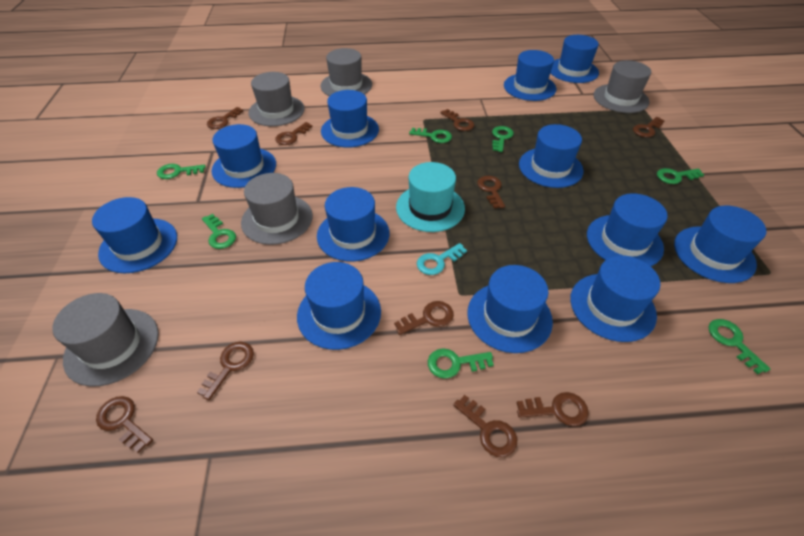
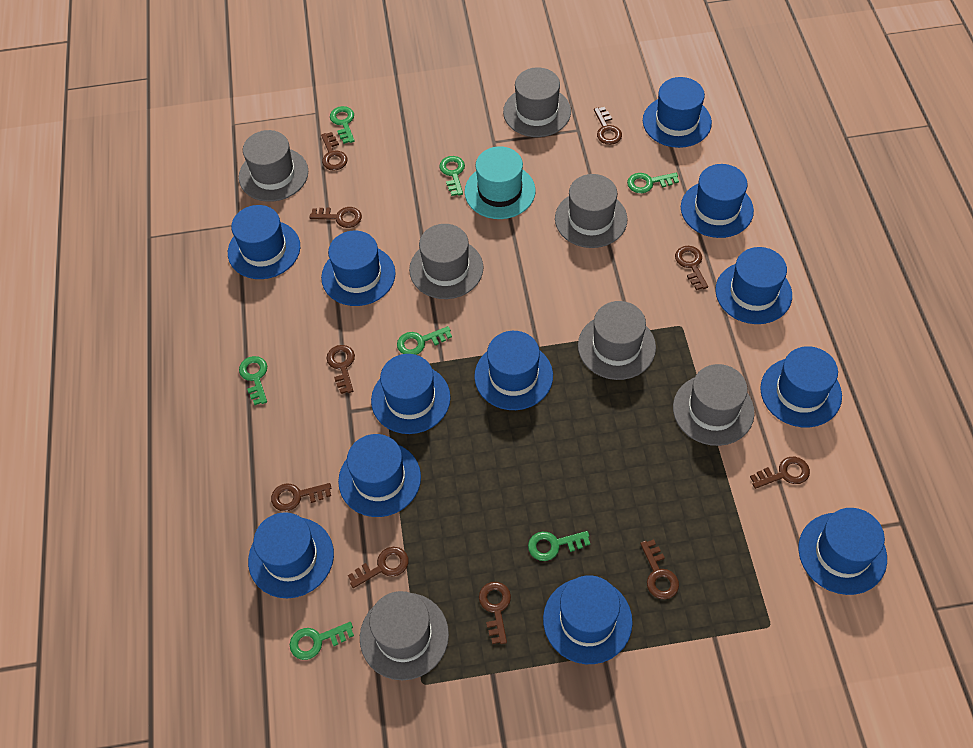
grey hat: [52,293,159,387] [241,173,313,245] [249,72,305,126] [321,48,372,96] [593,60,651,113] = 5 -> [239,130,308,202] [360,591,449,680] [409,224,483,299] [503,67,571,137] [555,174,628,248] [578,301,656,380] [673,364,755,446] = 7
turquoise key: [417,243,467,275] = 1 -> none = 0

